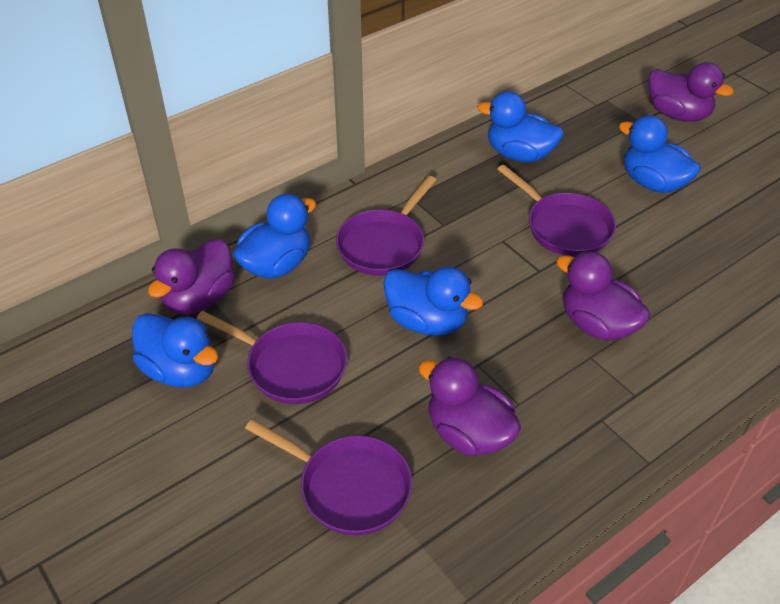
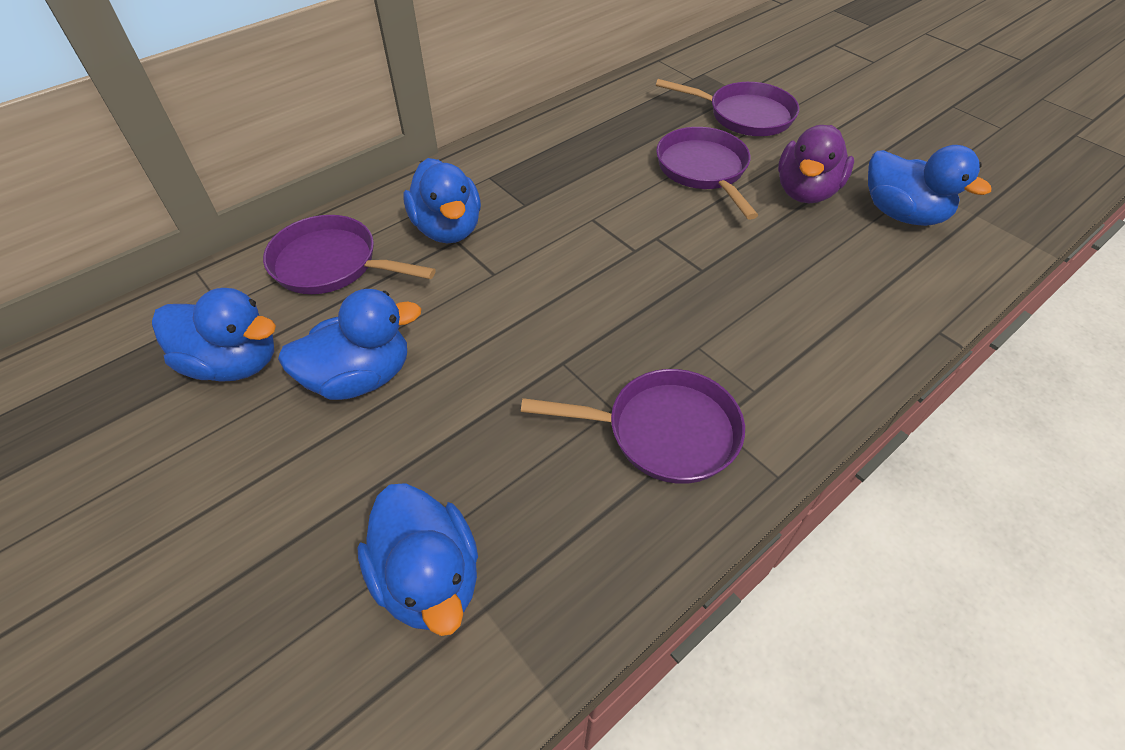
purple duck: [148,239,235,314] [419,357,521,456] [556,251,650,341] [648,62,734,122] = 4 -> [778,125,854,203] = 1

